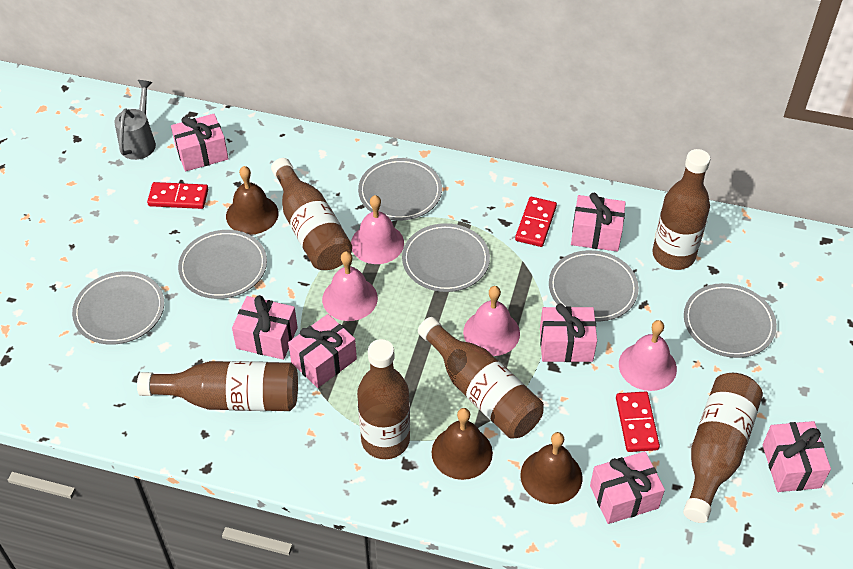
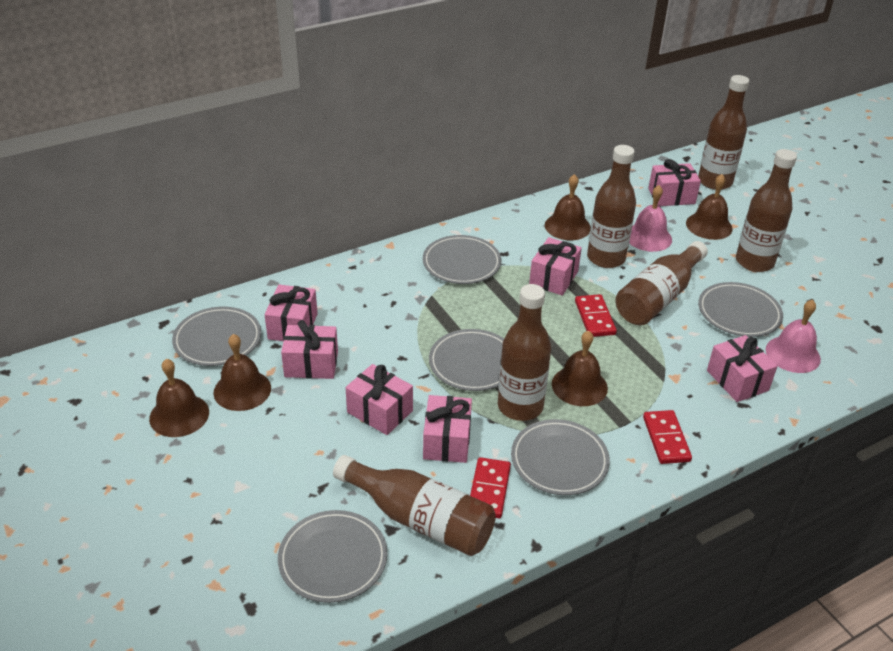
brown bell: [226,166,279,235] [432,408,493,480] [521,432,582,504] = 3 -> [149,359,209,437] [214,334,271,411] [545,174,591,240] [552,330,608,406] [686,174,733,240] = 5
grey watering can: [115,80,156,160] = 1 -> none = 0
pink bell: [322,251,378,321] [351,195,404,264] [463,286,520,356] [619,320,677,391] = 4 -> [629,185,672,252] [766,300,821,373] = 2

